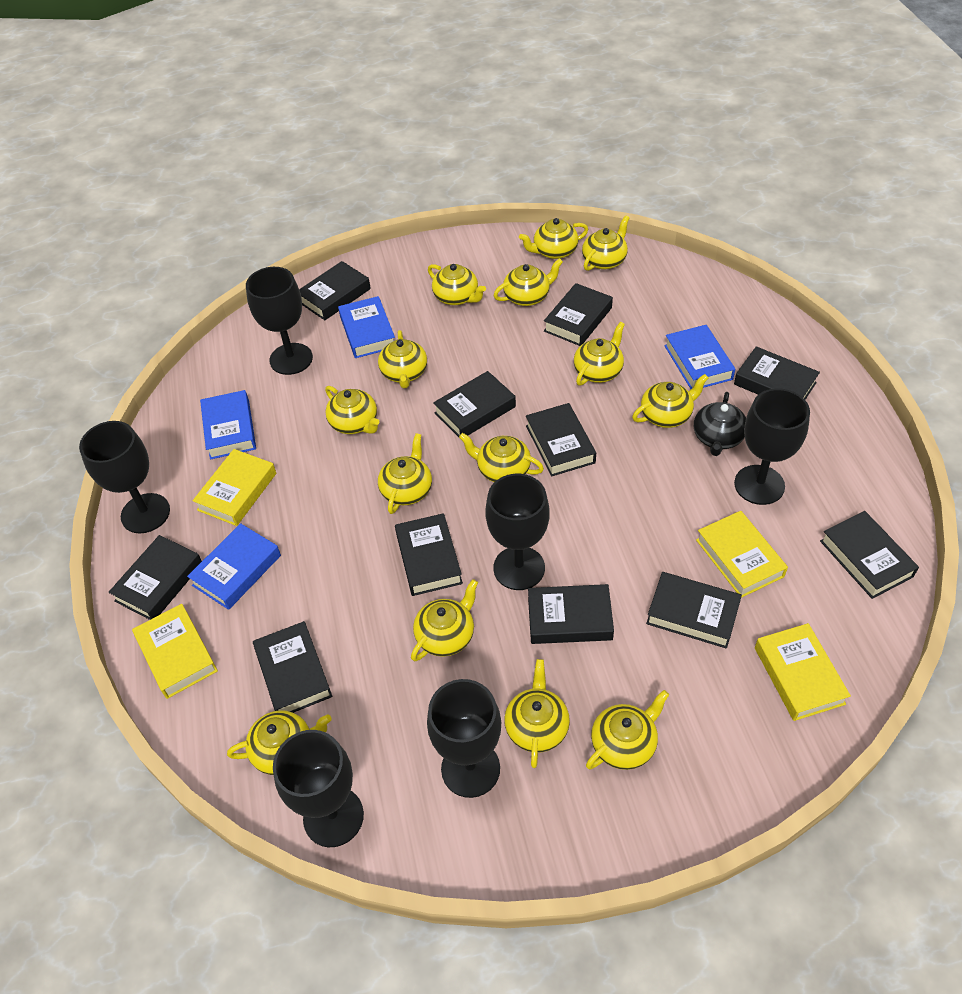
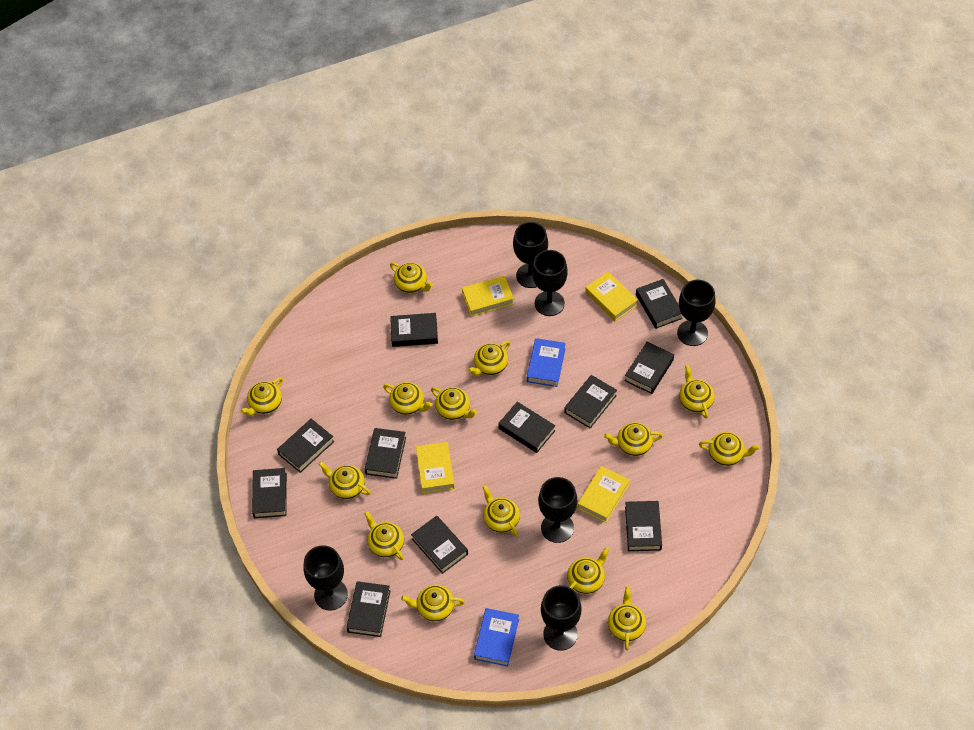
black teapot: [694,392,746,456] = 1 -> none = 0
blue book: [187,523,281,610] [200,390,256,460] [338,296,395,358] [664,325,735,389] = 4 -> [474,608,519,667] [527,338,566,387] = 2

